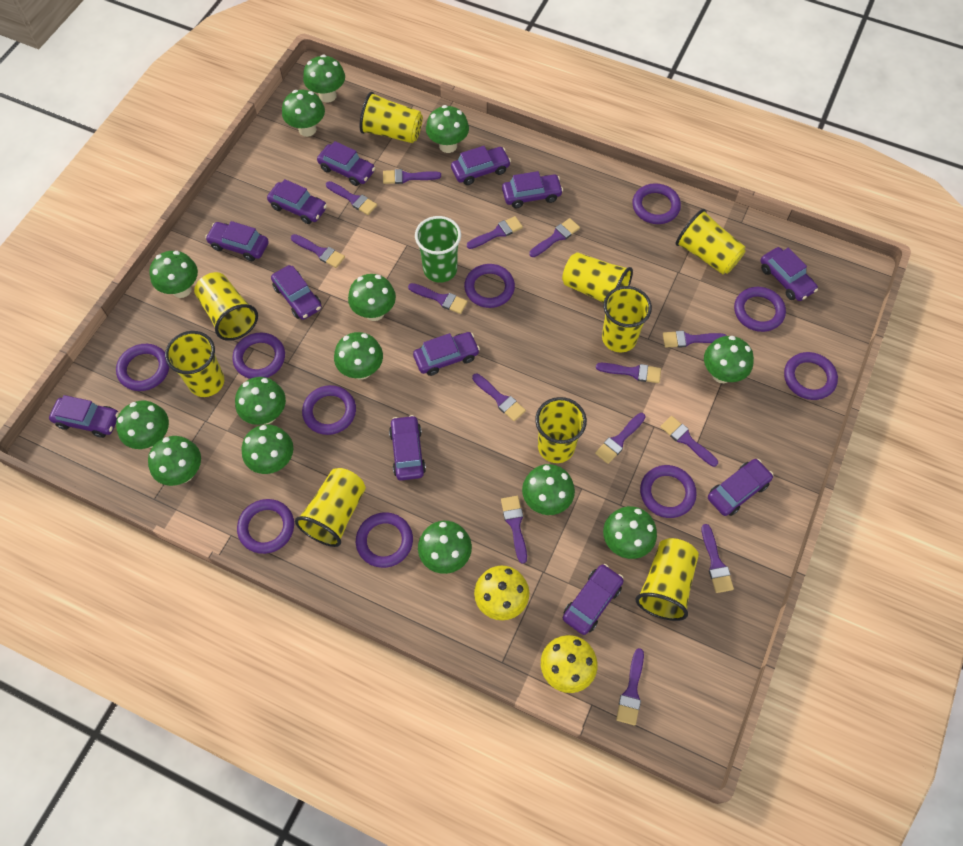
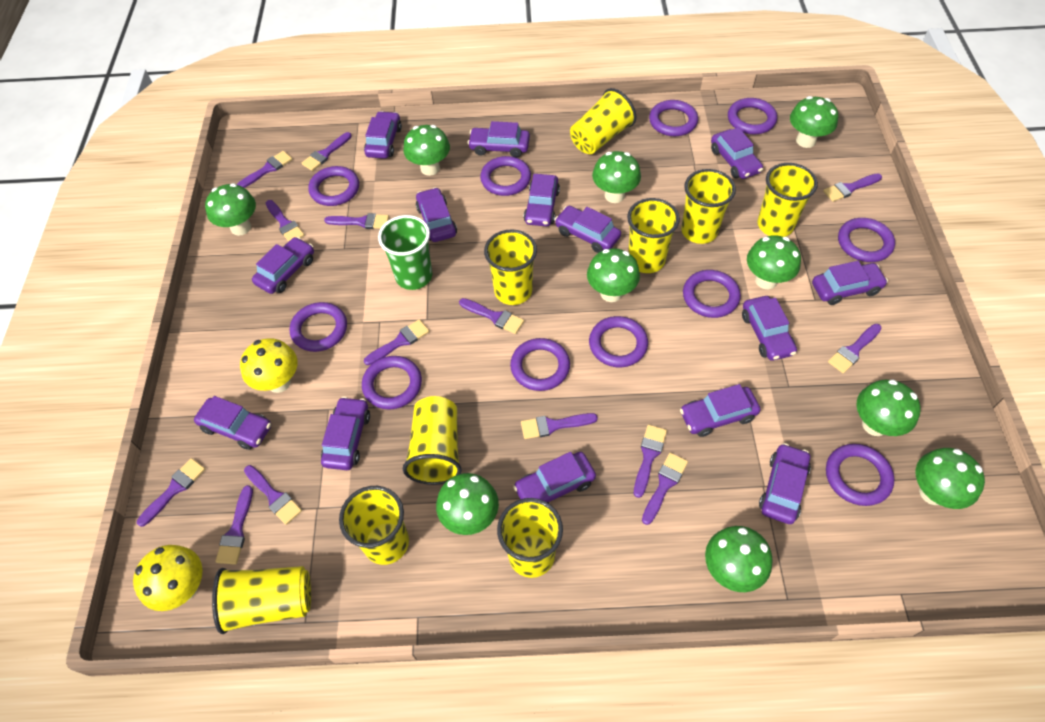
green mushroom: [116,401,169,449] [148,436,201,486] [149,251,198,298] [235,377,286,425] [242,424,293,474] [282,90,325,137] [303,55,345,103] [334,332,383,380] [348,274,396,321] [418,521,472,574] [426,105,469,153] [522,464,575,515] [603,506,657,559] [704,336,754,383] = 14 -> [205,183,256,236] [403,125,450,176] [436,473,499,535] [587,248,640,302] [592,151,641,203] [705,526,773,592] [747,235,801,289] [790,96,838,148] [856,380,921,436] [916,448,985,509] = 10
purple car: [49,395,119,438] [205,221,269,261] [267,179,327,224] [271,265,322,320] [317,141,375,186] [389,415,426,481] [413,332,480,376] [451,146,511,185] [502,171,563,208] [563,564,624,635] [708,459,773,516] [761,247,818,301] = 12 -> [194,396,271,450] [252,237,314,294] [321,397,370,470] [364,111,402,159] [416,187,457,242] [468,121,530,158] [513,452,596,503] [524,174,560,226] [555,206,621,253] [680,384,761,437] [711,127,763,179] [742,296,797,361] [759,443,811,524] [812,261,888,305] = 14
purple ring: [116,344,169,391] [232,333,285,379] [237,499,294,554] [302,385,356,435] [356,512,413,568] [464,264,515,308] [632,183,681,224] [640,465,697,518] [734,287,786,332] [784,352,838,400] = 10 -> [289,302,347,352] [308,166,359,206] [362,356,422,409] [480,156,531,196] [510,338,570,391] [589,316,648,367] [649,100,698,136] [683,270,741,318] [728,98,777,135] [826,444,894,506] [838,218,895,262] = 11

